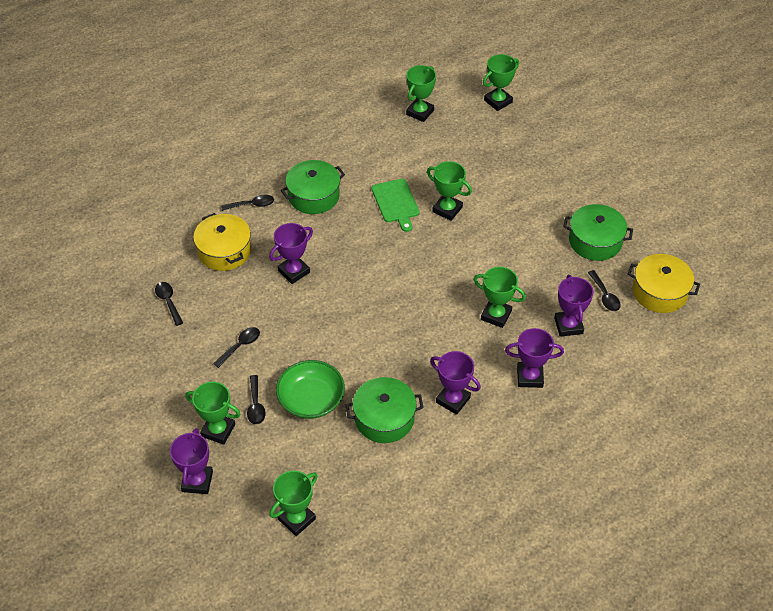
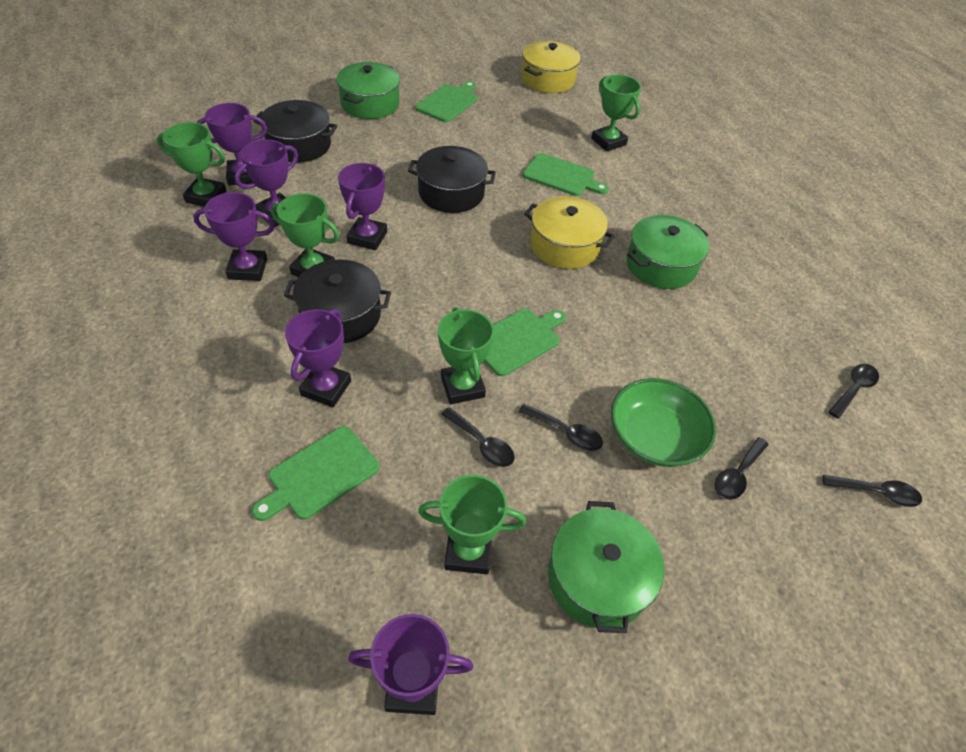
black pot: none = 0 -> [253,100,337,163] [284,259,391,343] [408,146,496,213] = 3
green cutting board: [372,179,419,232] = 1 -> [252,426,380,521] [415,81,477,122] [484,309,566,376] [523,153,609,196] = 4
green trophy: [185,382,241,445] [269,471,318,536] [406,65,436,122] [427,161,472,221] [473,267,526,328] [483,54,519,111] = 6 -> [157,122,227,207] [271,193,339,277] [418,475,526,574] [438,307,494,404] [591,75,641,151] = 5
purple trophy: [170,428,213,494] [269,223,313,284] [430,351,481,415] [505,328,564,388] [554,275,594,337] = 5 -> [193,192,275,281] [197,103,267,186] [235,139,298,227] [285,309,351,407] [338,163,387,250] [348,614,473,715] = 6

